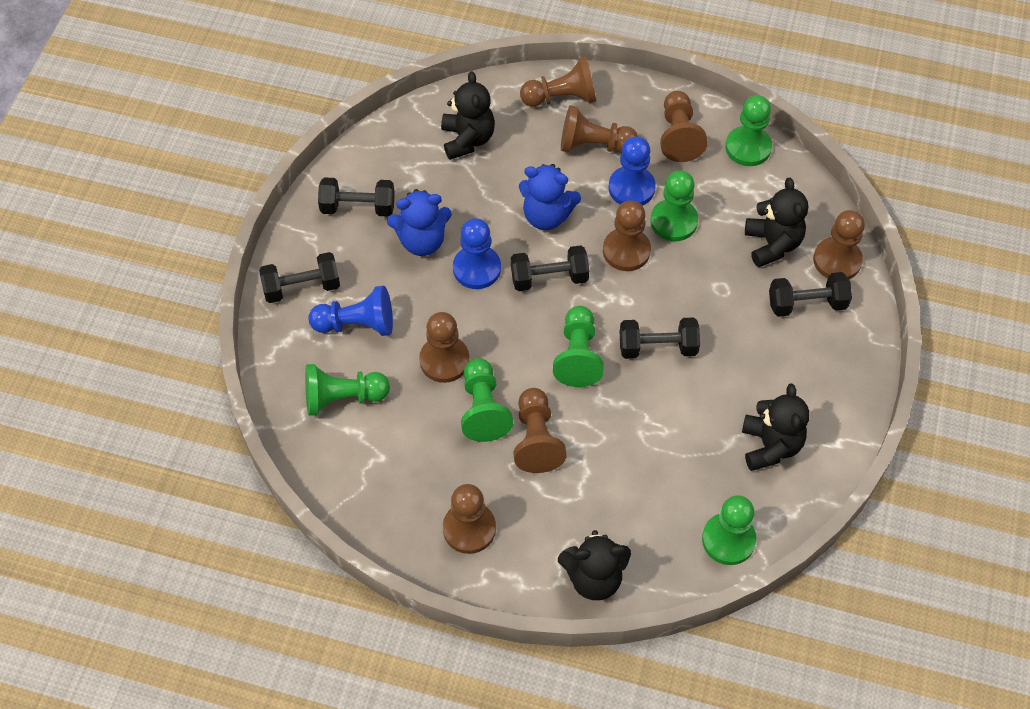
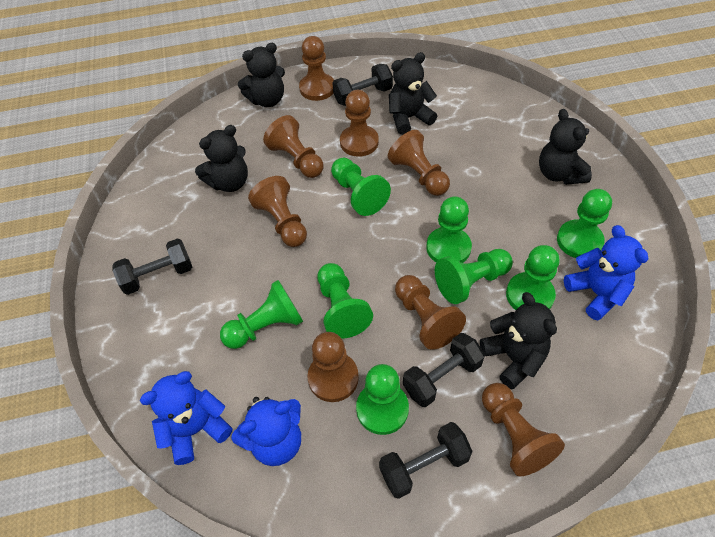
black dumbbell: [259,252,340,303] [318,177,395,217] [511,245,589,291] [620,317,700,359] [769,272,852,317] = 5 -> [113,238,192,295] [332,64,393,106] [379,422,473,499] [403,333,485,407] = 4
black teddy bear: [441,71,495,160] [558,530,631,600] [742,384,809,471] [745,178,808,267] = 4 -> [195,125,248,192] [238,43,285,107] [389,52,437,135] [480,292,557,389] [539,109,592,185] = 5
blue pawn: [308,285,393,336] [453,218,501,289] [609,136,656,206] = 3 -> none = 0
blue teddy bear: [387,189,452,256] [519,164,581,230] = 2 -> [140,371,232,465] [231,397,301,466] [564,225,648,320] = 3
green pawn: [305,364,390,416] [461,358,513,442] [553,306,604,387] [650,170,698,241] [702,495,757,565] [725,95,772,166] = 6 -> [220,280,303,349] [318,263,373,339] [331,158,391,216] [356,364,409,435] [426,196,472,263] [435,249,513,304] [506,245,560,310] [557,189,612,258] = 8

